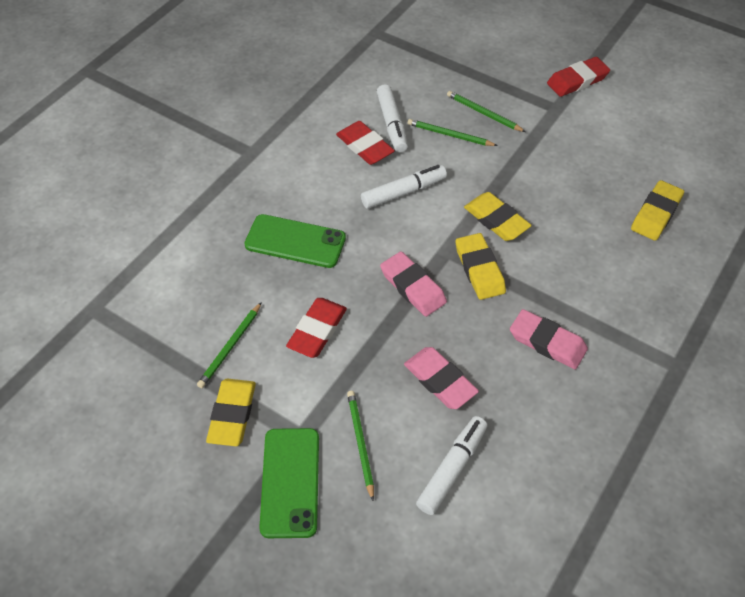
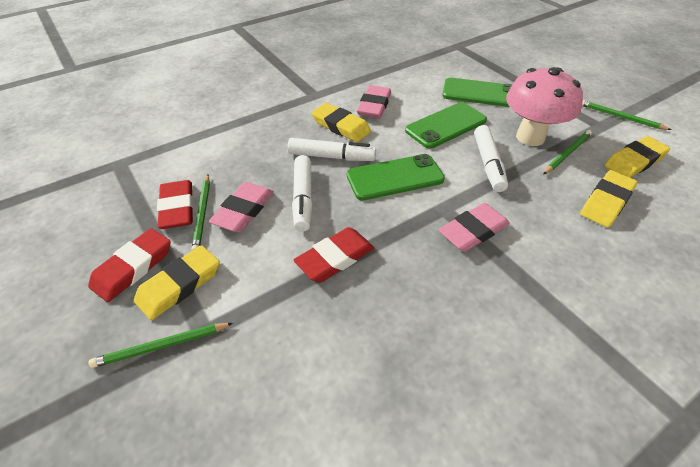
green phone: [244,214,346,268] [259,428,319,538] = 2 -> [347,154,445,200] [405,102,487,149] [442,78,512,107] = 3
pink mushroom: none = 0 -> [506,67,583,146] = 1

